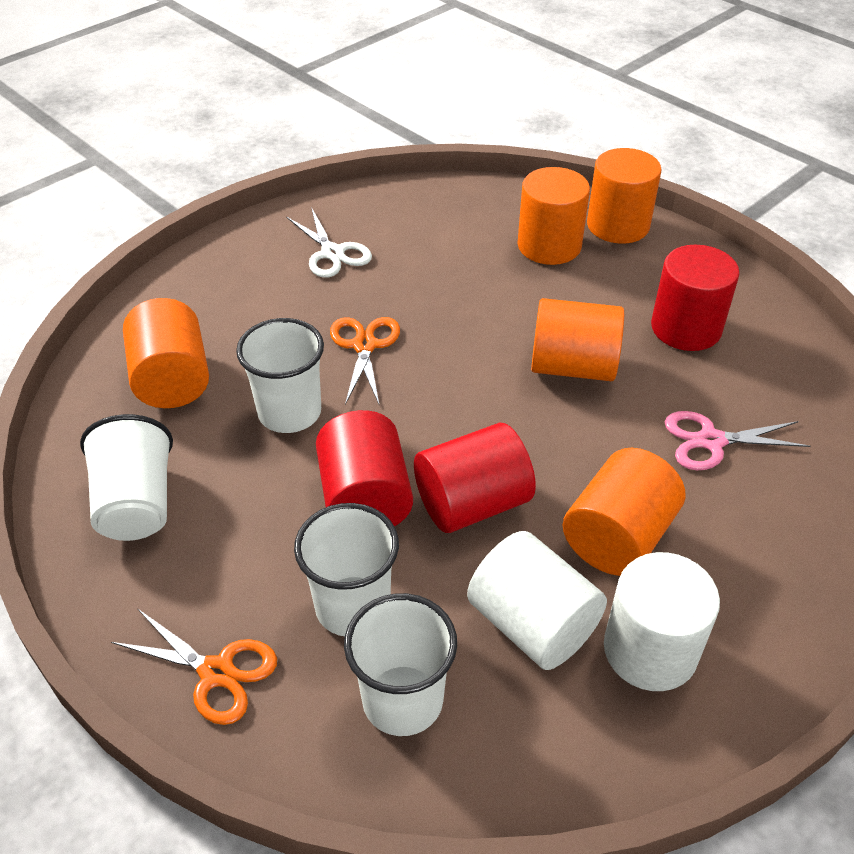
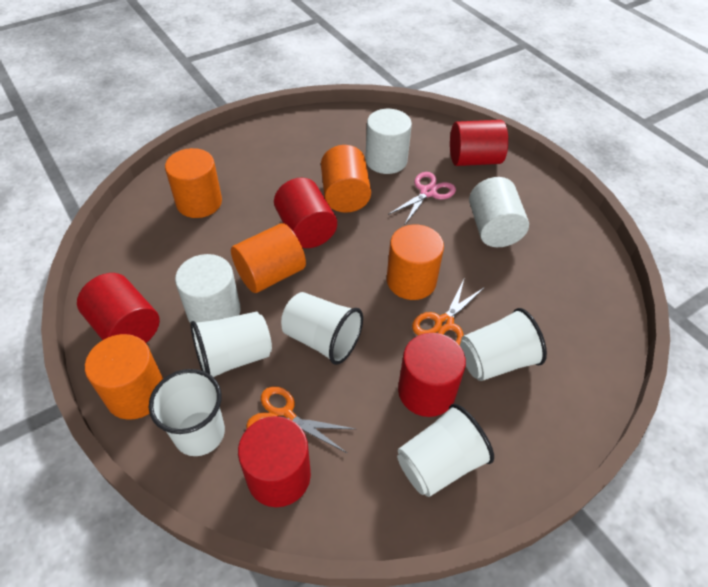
red cylinder: [316,410,413,527] [414,423,536,533] [651,245,740,351] = 3 -> [77,273,160,343] [238,416,311,507] [274,178,337,248] [398,333,466,417] [450,120,508,166] = 5
white cup: [80,414,173,541] [236,318,324,433] [294,503,399,636] [344,593,457,736] = 4 -> [149,369,225,456] [190,312,272,377] [281,292,363,365] [397,404,494,497] [460,308,547,381] = 5
white cylinder: [467,531,607,670] [604,552,720,691] = 2 -> [175,254,241,324] [365,109,412,174] [469,177,529,247] = 3
white scissors: [286,207,372,278] = 1 -> none = 0

